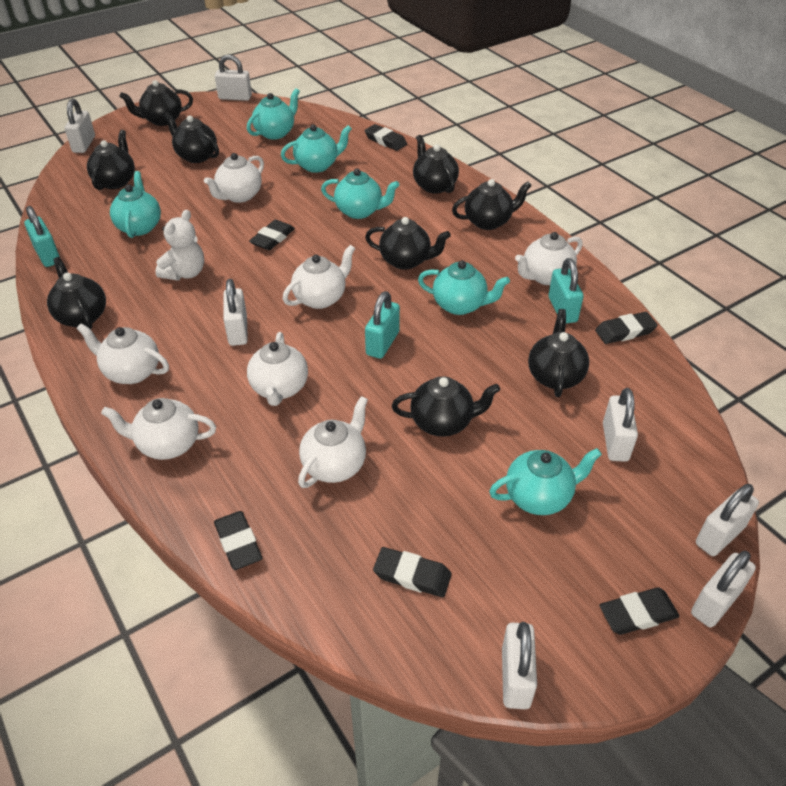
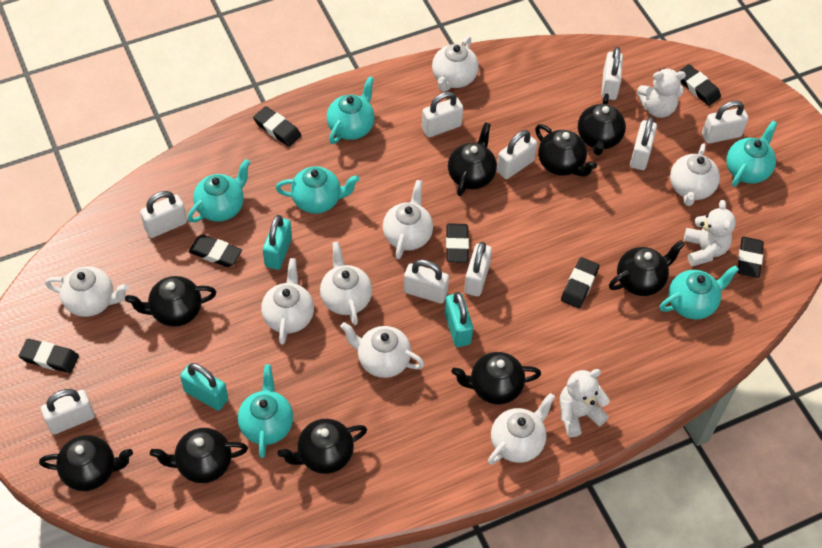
black eraser: [214,511,262,570] [249,220,295,250] [364,124,407,151] [373,547,452,597] [595,312,658,344] [599,587,680,635] = 6 -> [19,339,79,373] [189,235,242,267] [253,106,301,147] [446,223,469,263] [561,257,599,308] [677,64,721,106] [738,237,764,278] = 7
white padlock: [65,99,95,153] [215,54,252,101] [223,279,248,346] [502,622,537,709] [603,388,638,462] [691,551,756,627] [696,484,759,556] = 7 -> [41,389,95,434] [140,191,187,238] [404,260,449,303] [422,92,463,137] [464,242,492,296] [497,130,537,179] [601,47,623,100] [630,117,657,170] [702,101,748,144] = 9
white teapot: [76,323,169,384] [101,398,216,460] [204,153,264,203] [247,332,308,406] [283,245,355,309] [298,396,368,488] [515,232,583,285] = 7 -> [45,266,129,317] [261,258,314,345] [320,241,372,325] [340,322,424,378] [383,180,433,259] [432,36,479,92] [488,393,555,465] [670,143,720,206] = 8
white teddy bear: [155,210,204,281] = 1 -> [560,369,610,437] [637,68,686,118] [684,200,736,267] = 3

